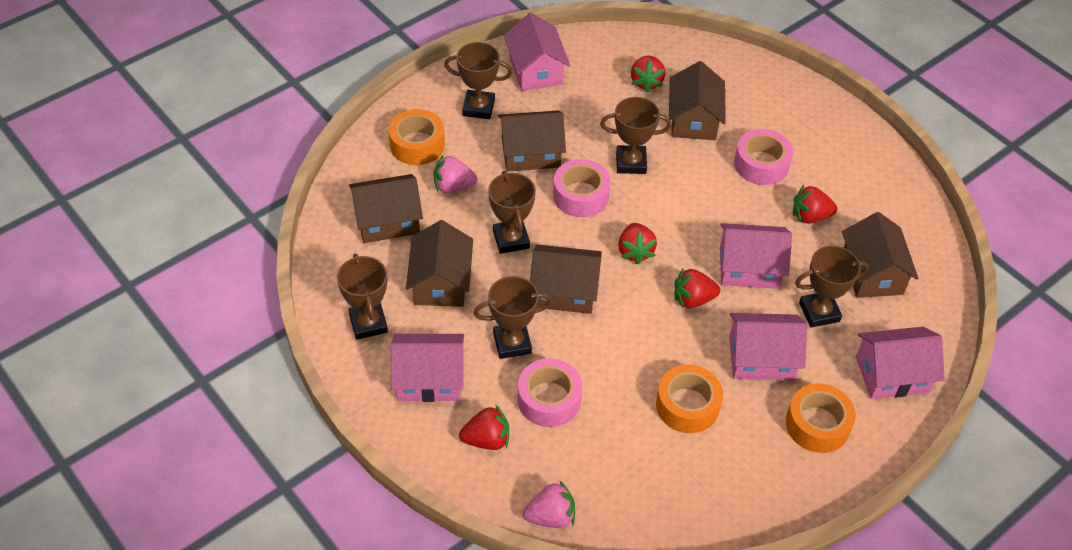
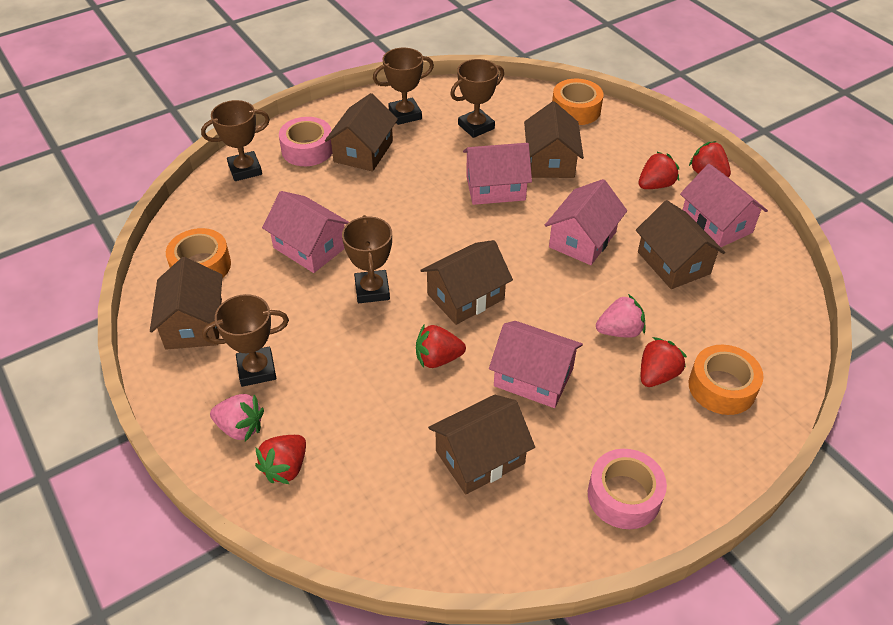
brown trophy: [337,254,388,340] [444,42,512,119] [474,276,552,359] [488,171,536,254] [600,97,671,174] [795,246,869,328] = 6 -> [201,100,270,181] [202,294,289,387] [342,215,392,303] [373,48,434,125] [450,59,504,138] = 5
pink tape: [518,359,582,427] [553,159,611,217] [734,129,793,185] = 3 -> [279,117,332,166] [588,449,667,529] = 2

